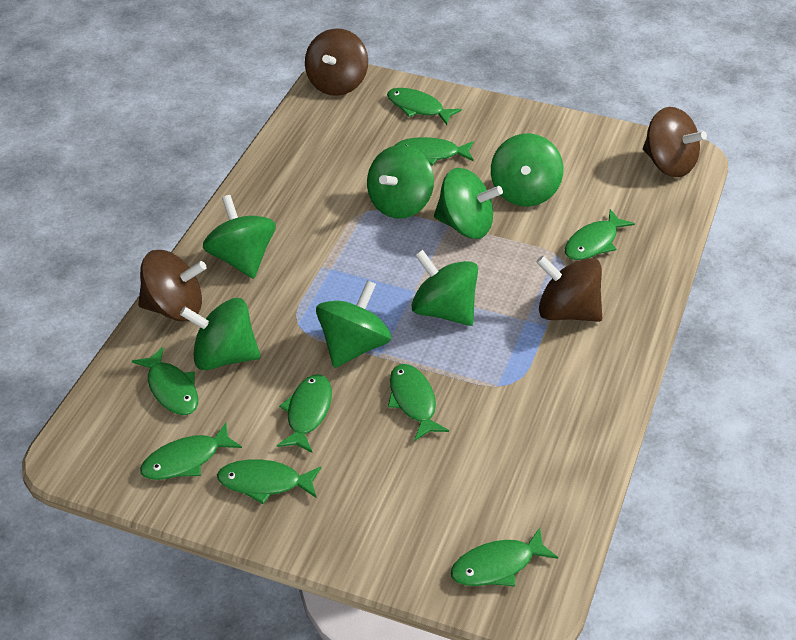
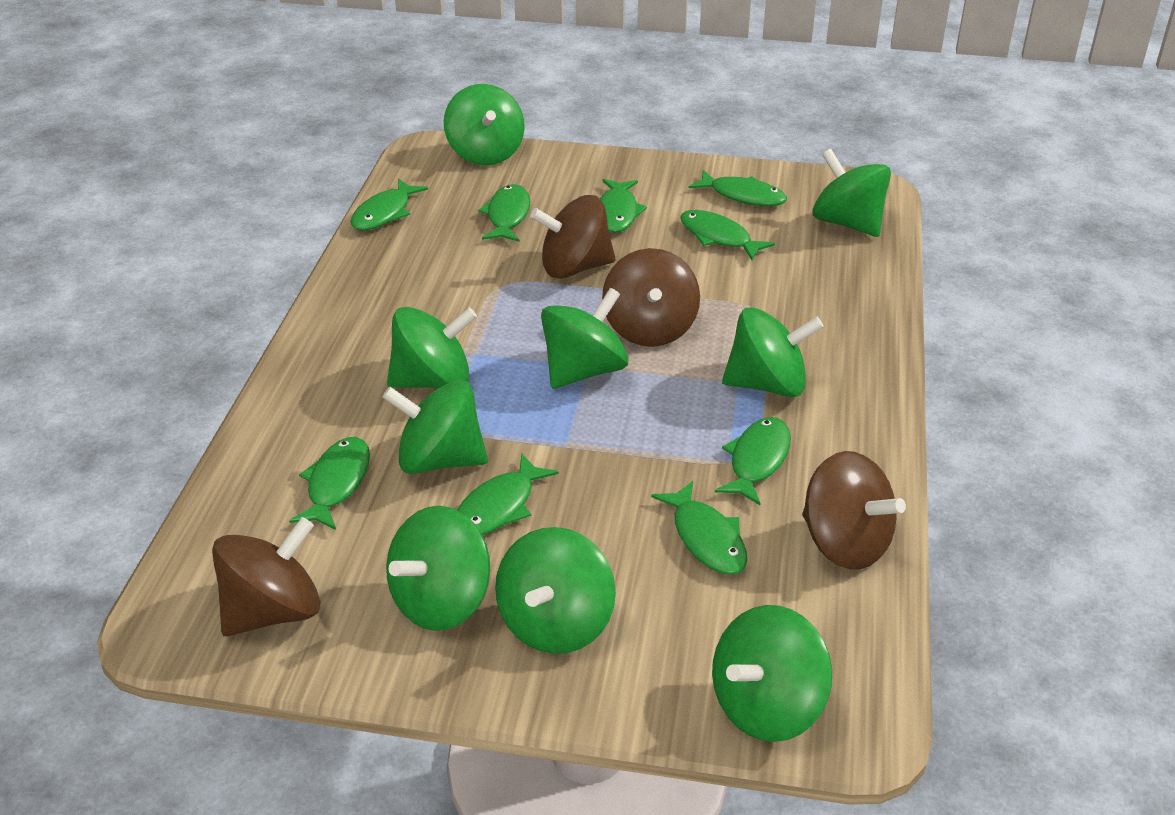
green spinning top: [180,298,260,370] [203,195,276,279] [316,280,391,368] [367,145,434,219] [411,250,478,326] [434,168,503,239] [491,134,563,206] = 7 -> [382,380,488,474] [386,506,490,631] [387,307,477,388] [444,84,525,165] [495,527,616,654] [541,288,629,389] [712,605,832,742] [722,307,824,397] [812,149,891,237] = 9

